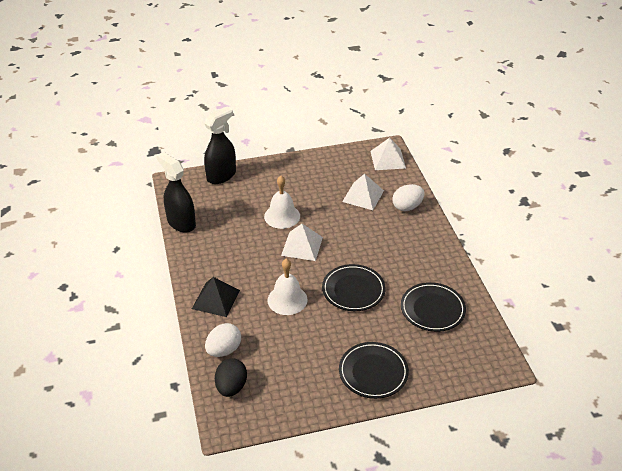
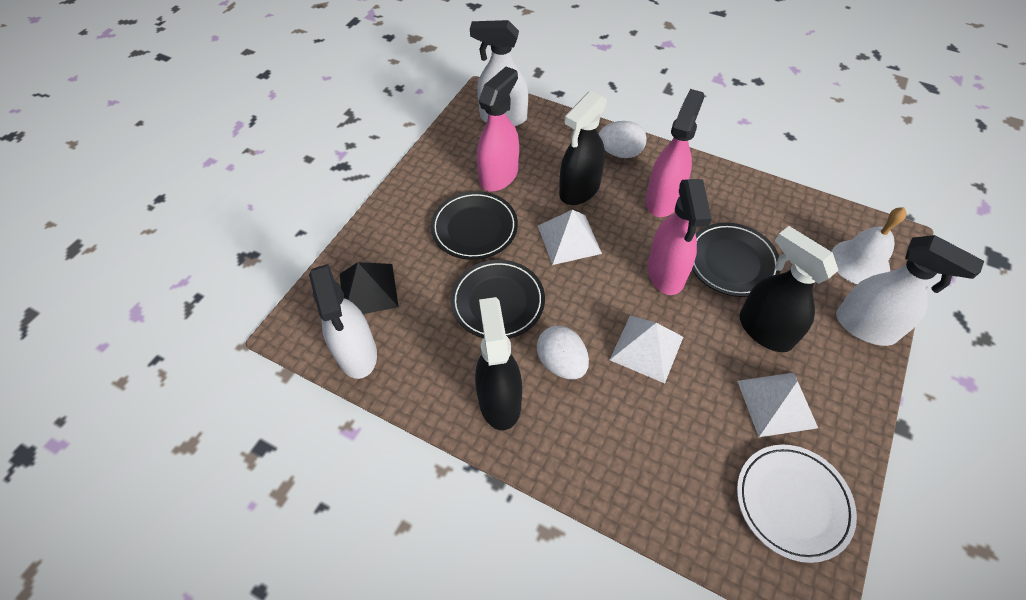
black egg: [215,358,247,397] = 1 -> none = 0
black spray bottle: [156,152,196,233] [204,106,236,184] = 2 -> [475,297,522,430] [559,91,607,205] [739,226,839,352] = 3
pink spray bottle: none = 0 -> [477,66,519,192] [646,89,704,217] [647,179,712,295] = 3
white bell: [264,176,300,229] [267,259,308,315] = 2 -> [831,207,907,284] = 1
white plate: none = 0 -> [737,445,857,563] = 1
white spray bottle: none = 0 -> [309,264,377,379] [470,20,528,126] [836,235,984,346] = 3

